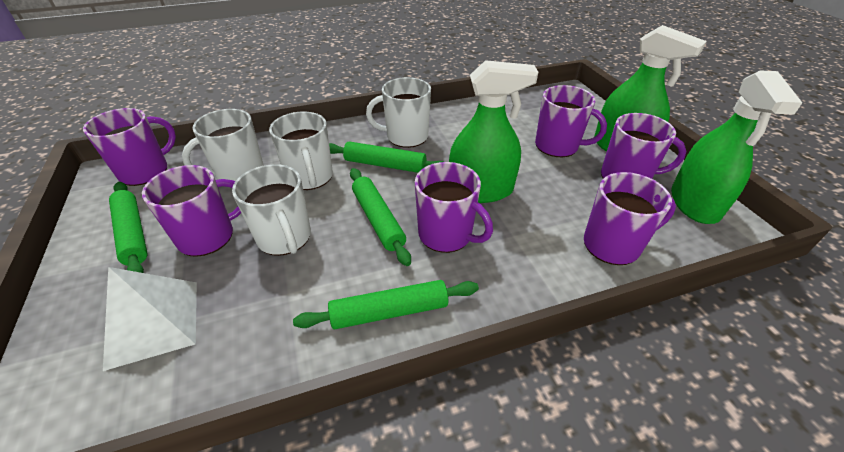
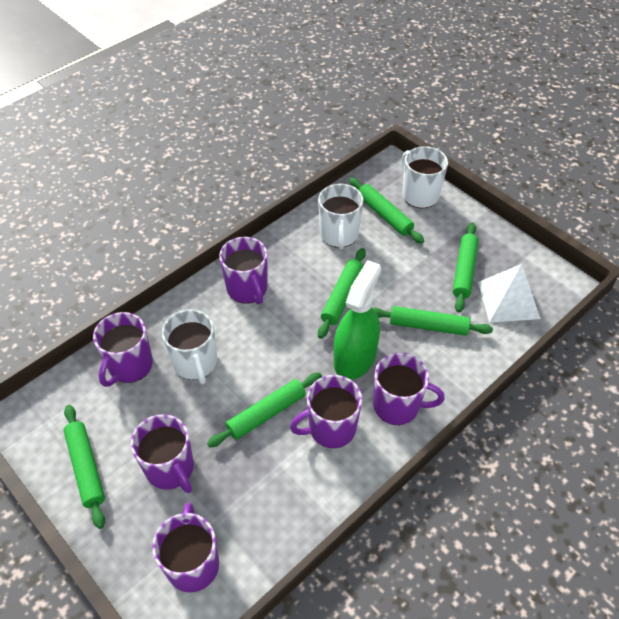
green rolling pin: [109,182,147,273] [293,280,479,329] [329,141,444,173] [350,168,411,266] = 4 -> [64,405,105,529] [207,372,322,447] [318,248,366,339] [349,177,424,244] [373,306,493,336] [453,222,479,312] = 6
green spray bottle: [449,60,538,203] [594,25,707,151] [671,70,802,224] = 3 -> [334,260,381,380] = 1
white mug: [182,109,264,181] [232,164,311,256] [269,112,333,190] [366,77,431,148] = 4 -> [162,309,217,384] [318,184,363,250] [402,146,448,209] = 3

